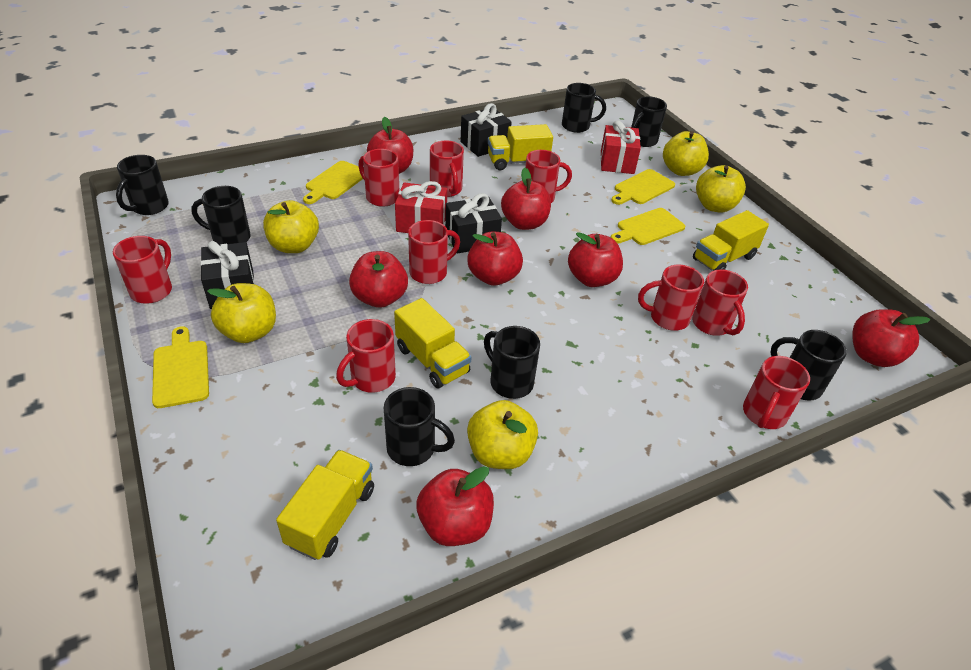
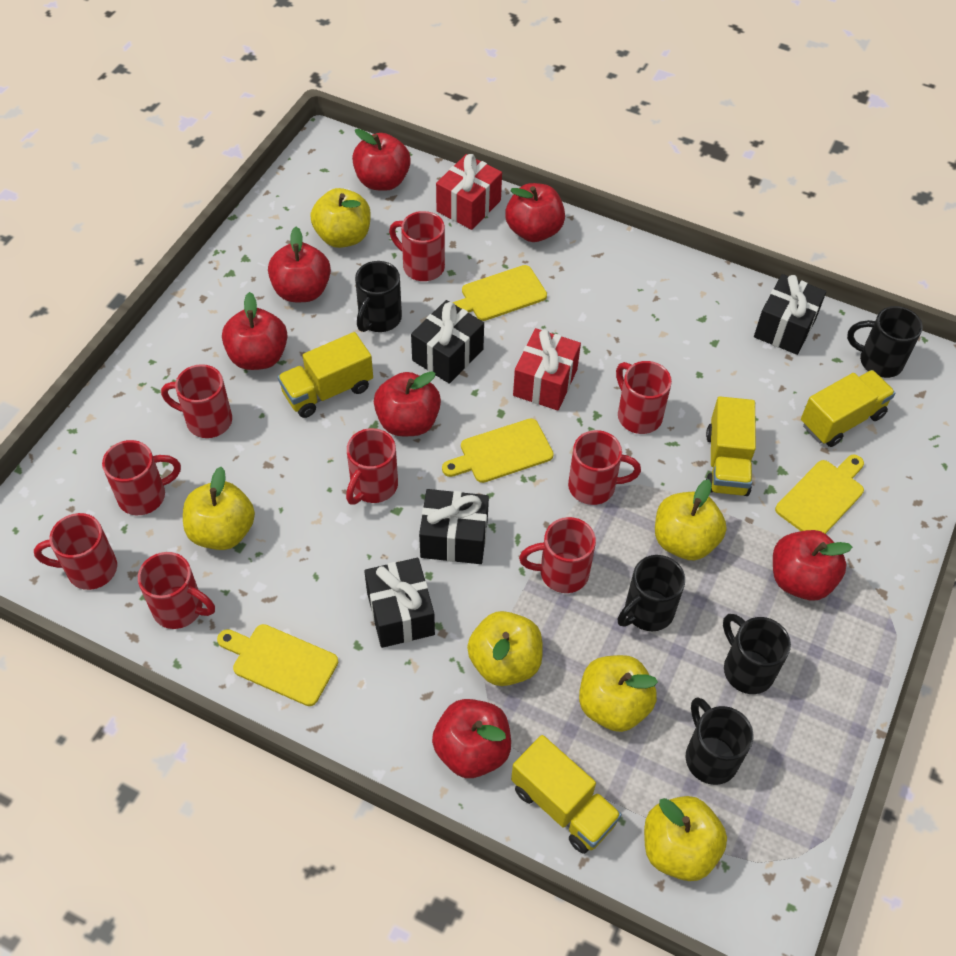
black gift: [200,241,255,309] [445,193,502,253] [460,103,512,157] = 3 -> [364,558,435,648] [411,300,484,384] [419,489,489,564] [754,274,826,355] = 4
black mug: [116,155,169,215] [191,186,251,245] [384,387,455,466] [484,326,540,399] [562,83,606,133] [631,96,667,147] [770,330,847,401] = 7 -> [355,261,402,332] [618,555,685,631] [686,697,754,785] [723,614,791,694] [847,306,923,378] = 5
yellow apple: [207,283,276,343] [263,200,319,253] [467,400,538,469] [663,131,709,176] [696,165,746,213] = 5 -> [183,467,255,550] [310,188,371,248] [467,611,543,686] [579,655,658,732] [644,796,727,881] [655,479,726,561] = 6

